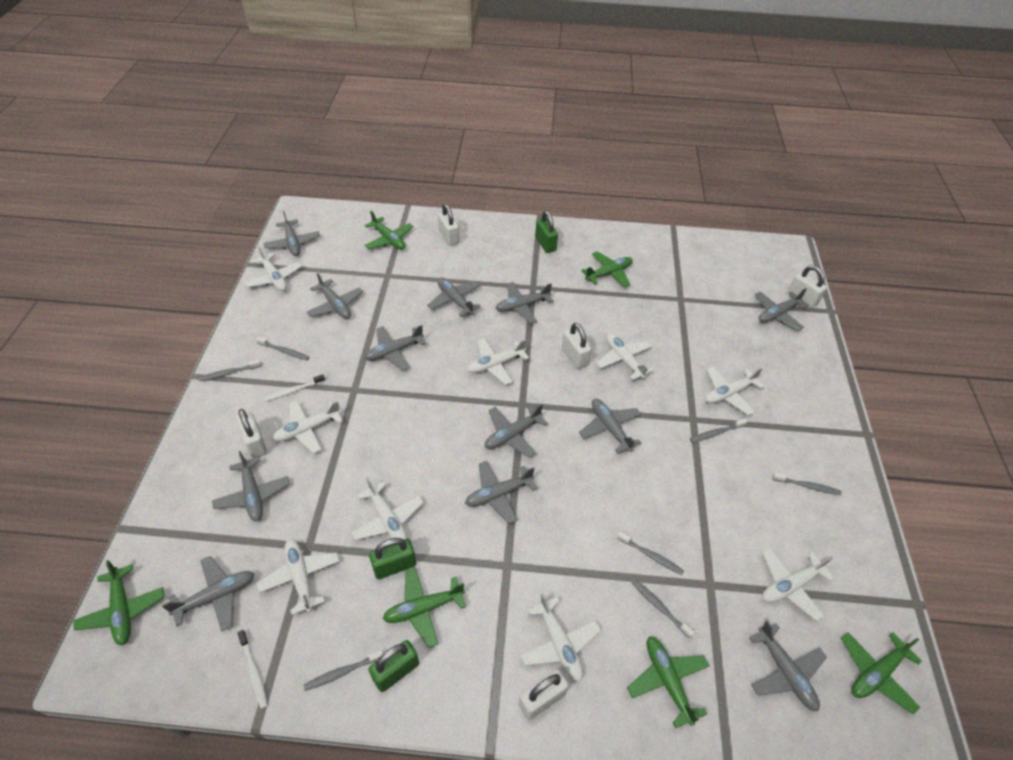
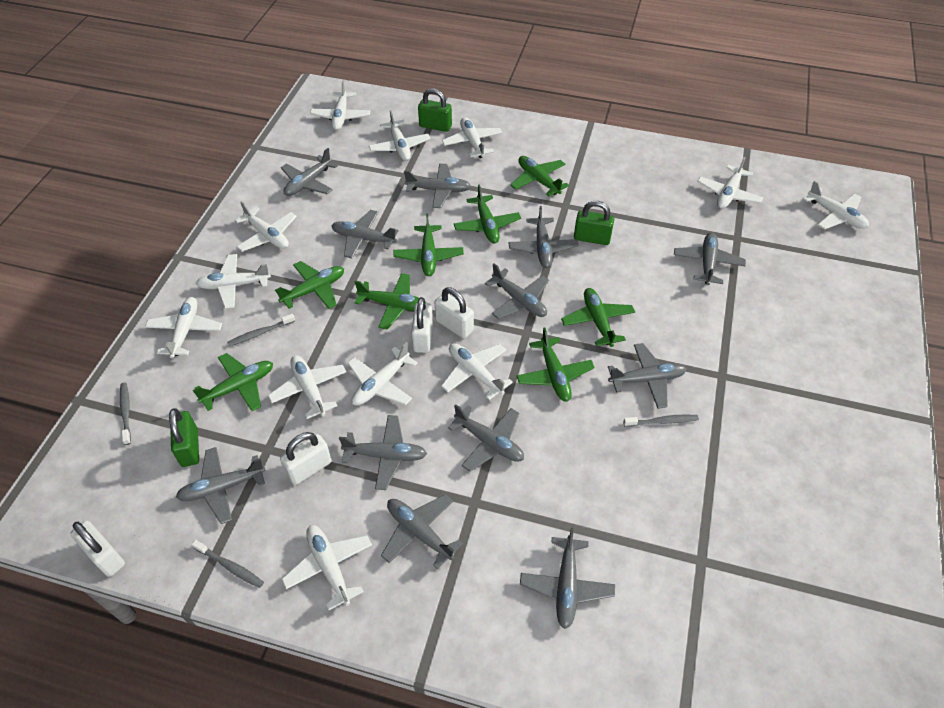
green plane: [73,560,164,646] [364,211,413,250] [383,567,466,648] [581,251,632,288] [627,636,709,728] [841,632,922,714] = 6 -> [193,353,273,411] [275,261,344,309] [355,273,426,330] [393,213,464,276] [454,185,521,243] [510,156,569,196] [516,327,595,402] [561,288,635,347] = 8
grey toothbrush: [199,360,261,381] [256,337,309,360] [304,650,383,691] [617,532,684,575] [632,579,695,638] [690,419,748,443] [772,472,841,495] = 7 -> [120,383,131,445] [192,540,264,588] [227,314,295,346] [623,415,699,427] = 4
white padlock: [237,409,267,458] [438,204,459,246] [519,670,568,720] [562,323,591,369] [788,265,827,308] = 5 -> [70,520,125,577] [280,432,332,485] [411,297,433,353] [435,287,474,338] = 4
white plane: [245,246,302,291] [257,539,340,615] [273,400,343,454] [351,478,424,540] [467,338,529,385] [520,593,601,682] [596,334,654,380] [705,366,765,415] [762,547,835,621] = 9 -> [145,297,222,358] [196,254,271,309] [235,201,297,252] [268,355,346,419] [282,525,372,610] [310,80,370,130] [348,342,418,406] [369,110,431,161] [441,343,513,400] [442,117,503,158] [697,157,763,209] [804,180,869,230] = 12
white toothbrush: [237,630,268,709] [264,374,325,401] = 2 -> none = 0

